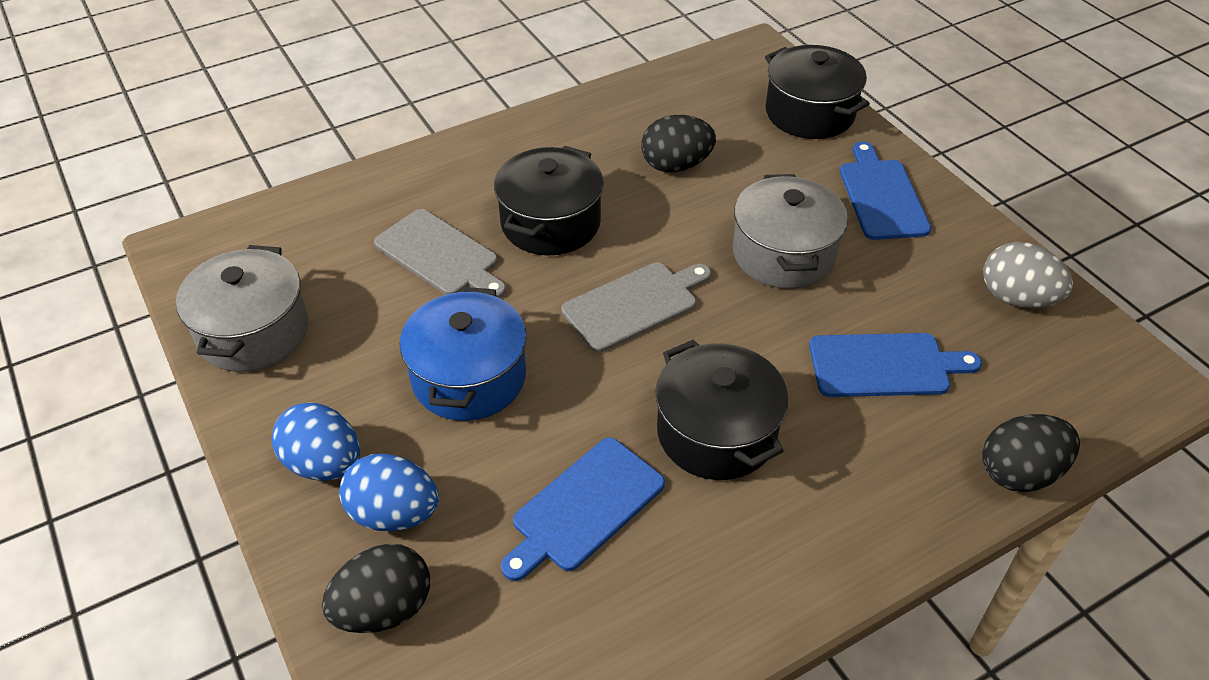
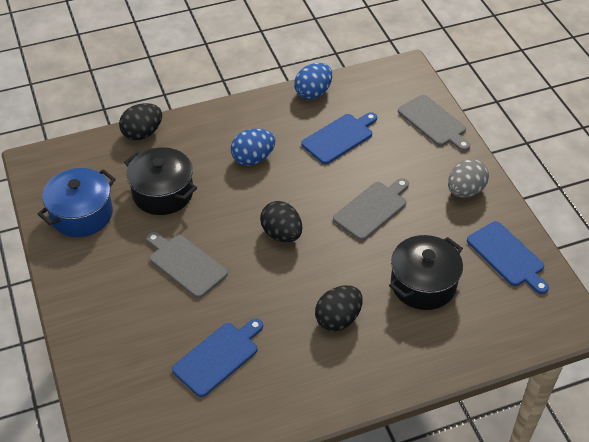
black pot: [494,146,604,255] [655,339,788,480] [765,45,870,139] = 3 -> [124,147,197,215] [389,235,463,310] = 2
grey cutting board: [374,209,506,298] [561,263,711,352] = 2 -> [146,232,228,298] [333,178,409,240] [398,95,470,151] = 3
grey pot: [176,245,308,372] [733,174,848,289] = 2 -> none = 0

